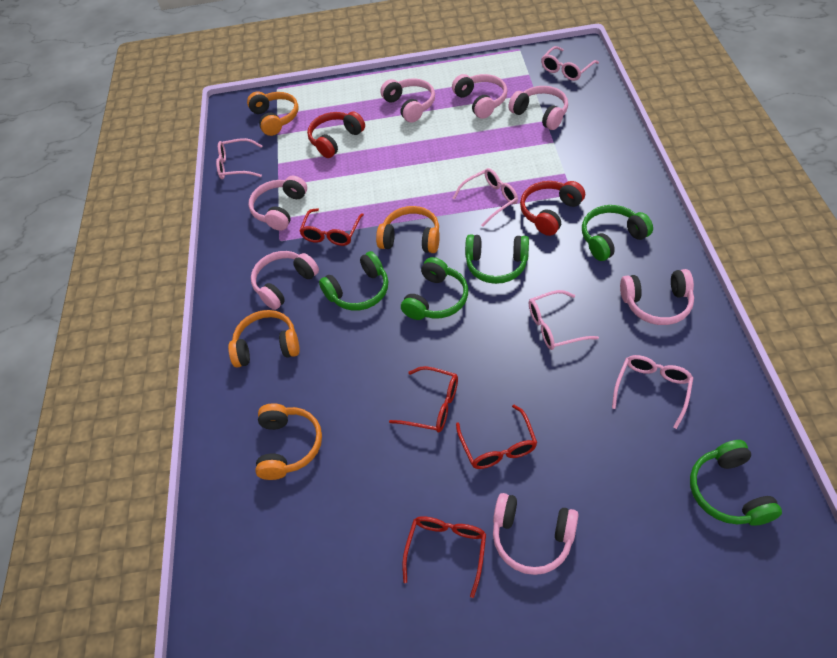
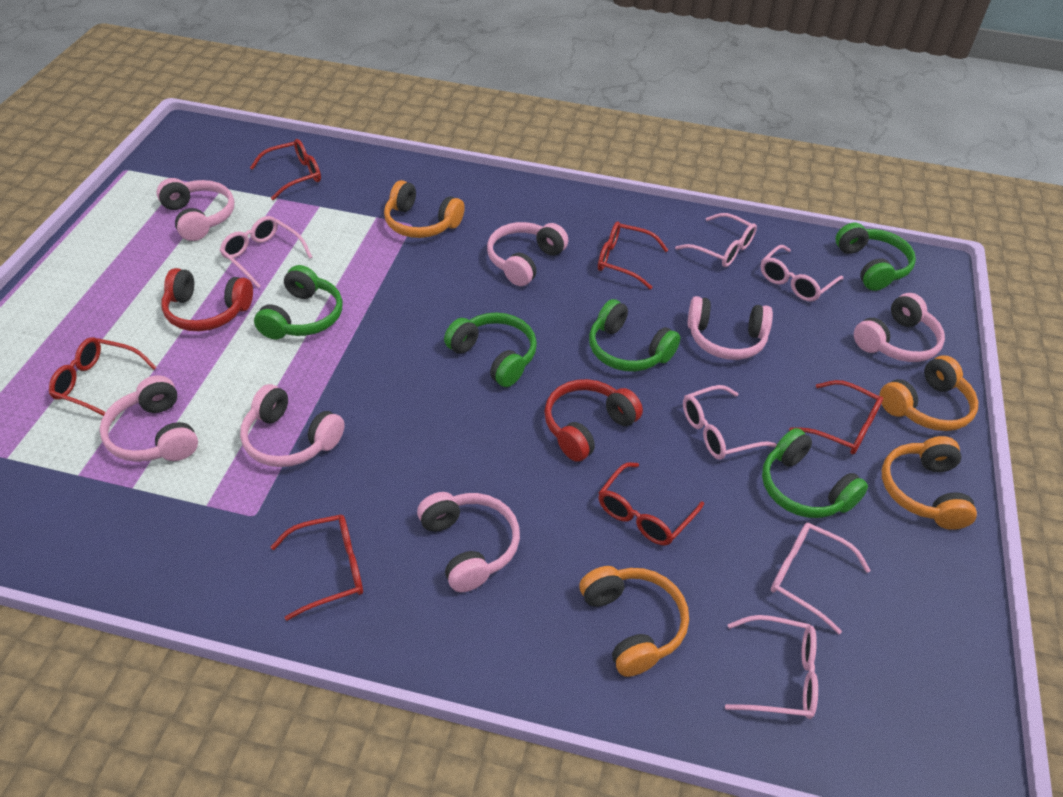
pink glasses: [216,138,262,179] [453,168,518,227] [529,290,599,350] [541,46,599,81] [612,355,693,429] = 5 -> [219,216,312,288] [675,213,757,267] [683,385,777,460] [725,615,818,719] [760,245,844,302] [771,523,871,634] = 6
red glasses: [299,208,364,246] [389,366,458,432] [402,516,486,598] [456,405,537,469] = 4 -> [49,337,157,421] [250,139,321,200] [271,515,363,621] [598,222,668,289] [598,462,704,545] [789,380,883,454] = 6

